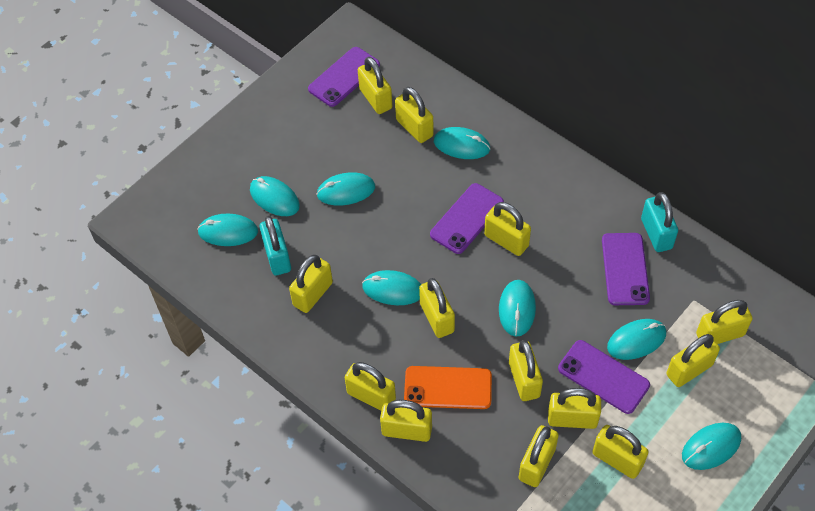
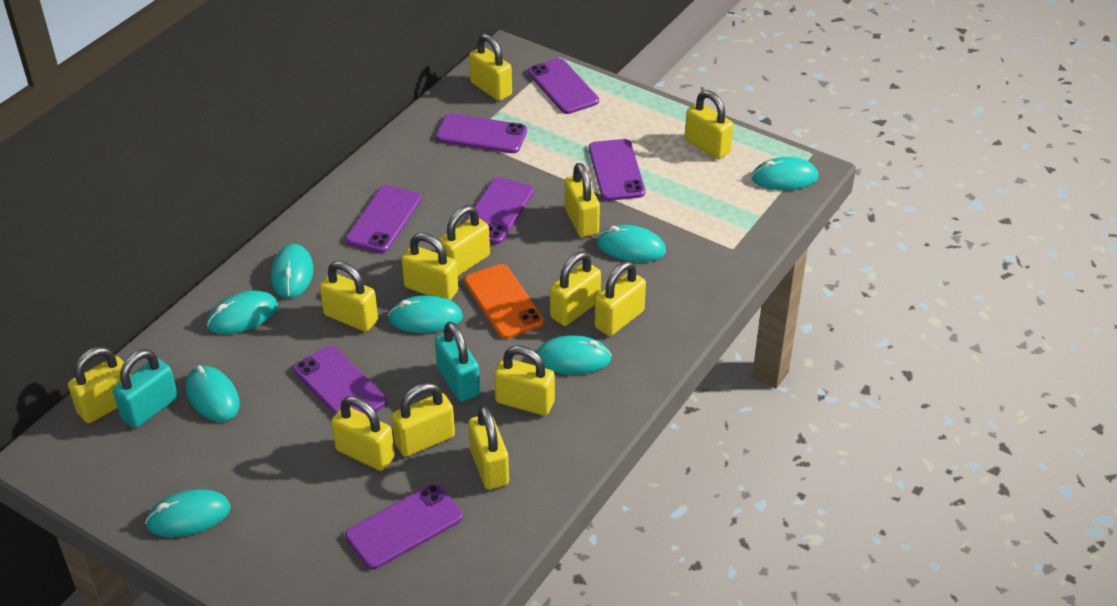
purple phone: [308,47,380,107] [430,183,504,254] [558,340,650,414] [602,233,650,305] = 4 -> [293,346,387,415] [345,484,463,569] [346,185,421,253] [436,113,527,153] [465,177,534,244] [528,58,599,114] [589,139,645,201] = 7

